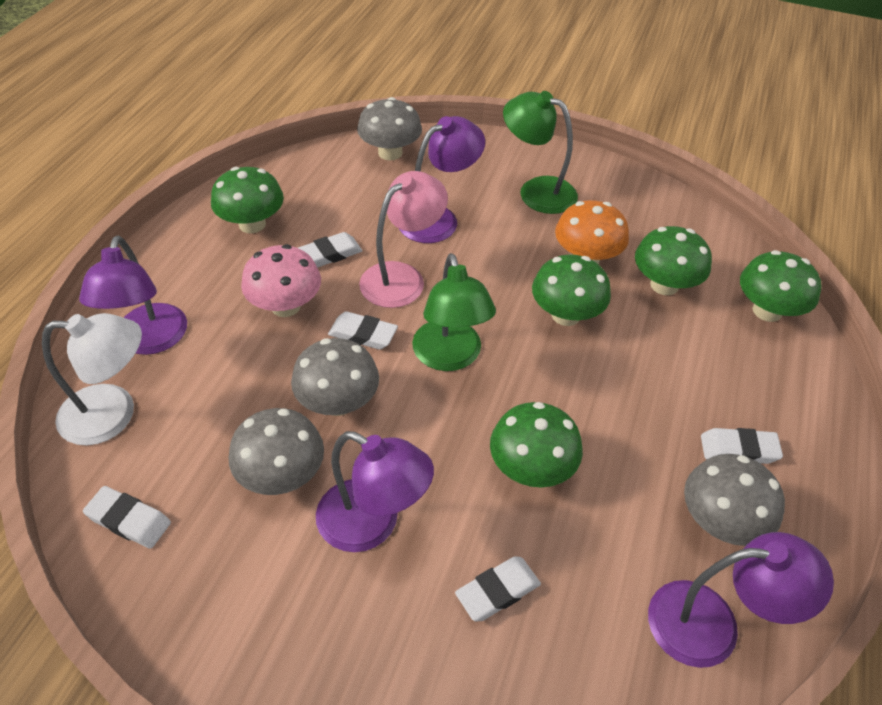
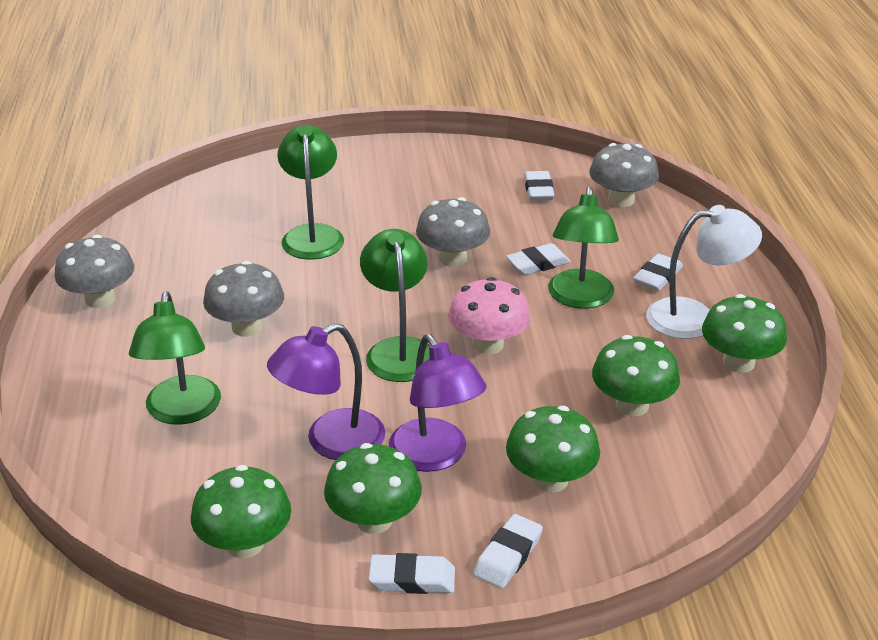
green lamp: [412,253,496,371] [503,91,578,214] = 2 -> [129,291,221,425] [277,125,344,260] [360,229,430,382] [548,186,619,309] = 4
orange mushroom: [555,200,629,264] = 1 -> none = 0
pink lamp: [359,171,448,308] = 1 -> none = 0
purple lamp: [79,235,187,355] [316,431,434,552] [399,116,485,243] [648,532,834,668] = 4 -> [267,323,385,460] [389,334,487,472] = 2

